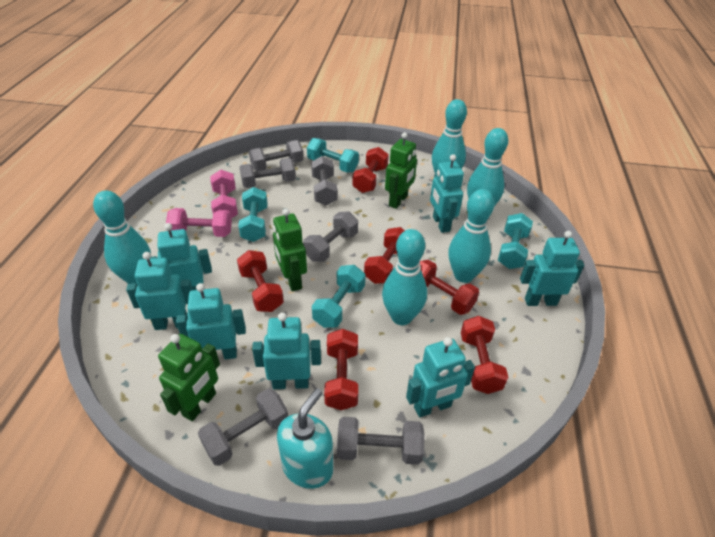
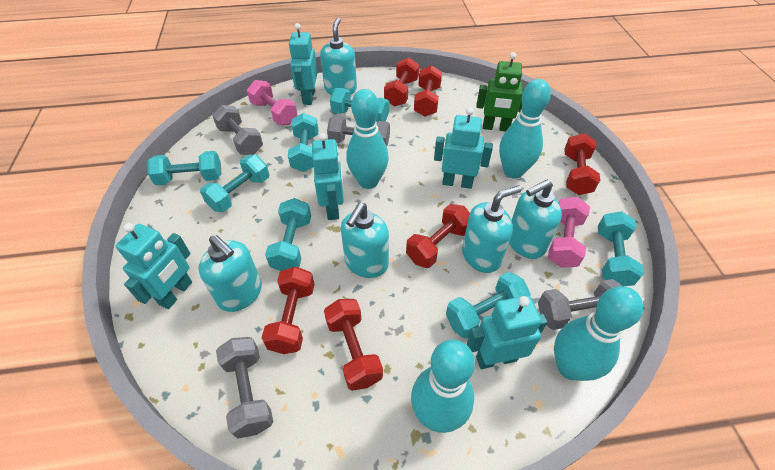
green robot: [158,334,220,421] [273,208,307,292] [385,132,417,209] = 3 -> [476,52,524,132] = 1
grey dumbbell: [198,388,288,466] [240,158,296,188] [249,140,303,171] [303,211,358,262] [311,156,337,206] [337,417,425,465] = 6 -> [212,105,263,155] [216,337,273,439] [327,115,390,147] [538,279,624,330] = 4
turquoise bowling pin: [93,191,151,284] [382,229,427,325] [432,99,467,173] [448,189,494,283] [467,128,508,206] = 5 -> [346,89,389,189] [411,340,475,433] [499,79,551,179] [554,286,643,381] = 4
turquoise dumbbell: [238,187,268,242] [307,138,359,172] [312,265,365,328] [498,213,533,269] = 4 -> [147,151,222,185] [200,155,269,212] [265,198,311,271] [288,113,318,172] [330,88,389,122] [446,272,531,338] [598,211,644,286] = 7
turquoise robot: [126,252,193,330] [150,223,212,290] [176,283,246,359] [252,312,321,389] [406,337,475,417] [430,154,464,233] [520,231,584,306] = 7 -> [116,223,192,309] [289,23,318,105] [312,133,344,220] [434,107,493,189] [467,295,548,369] = 5
turquoise soap dispenser: [277,388,333,489] = 1 -> [199,235,262,312] [320,18,357,95] [341,203,389,278] [462,185,522,273] [509,180,562,259] = 5

